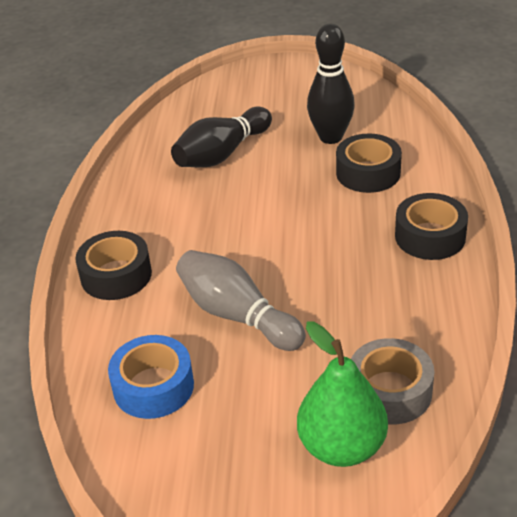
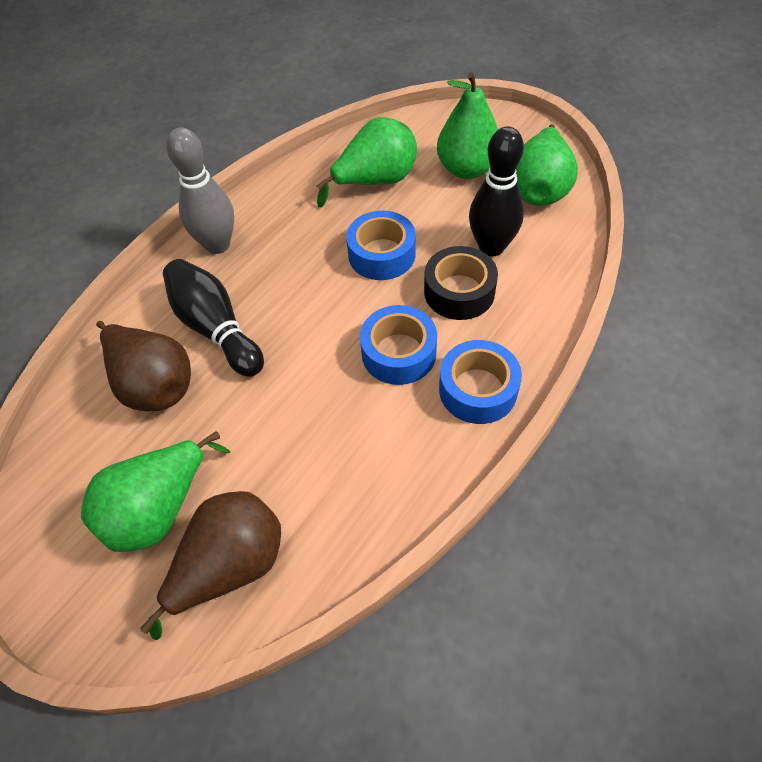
black tape: [75,231,152,300] [336,133,402,193] [395,193,468,260] = 3 -> [424,246,498,320] = 1
blue tape: [108,335,194,419] = 1 -> [346,211,416,280] [360,305,437,385] [439,340,522,424] = 3
brown pear: none = 0 -> [96,321,191,411] [140,491,281,641] = 2
green pear: [297,321,388,467] = 1 -> [81,431,230,552] [317,117,417,207] [437,72,498,179] [516,124,578,206] = 4
grey tape: [351,338,434,424] = 1 -> none = 0

